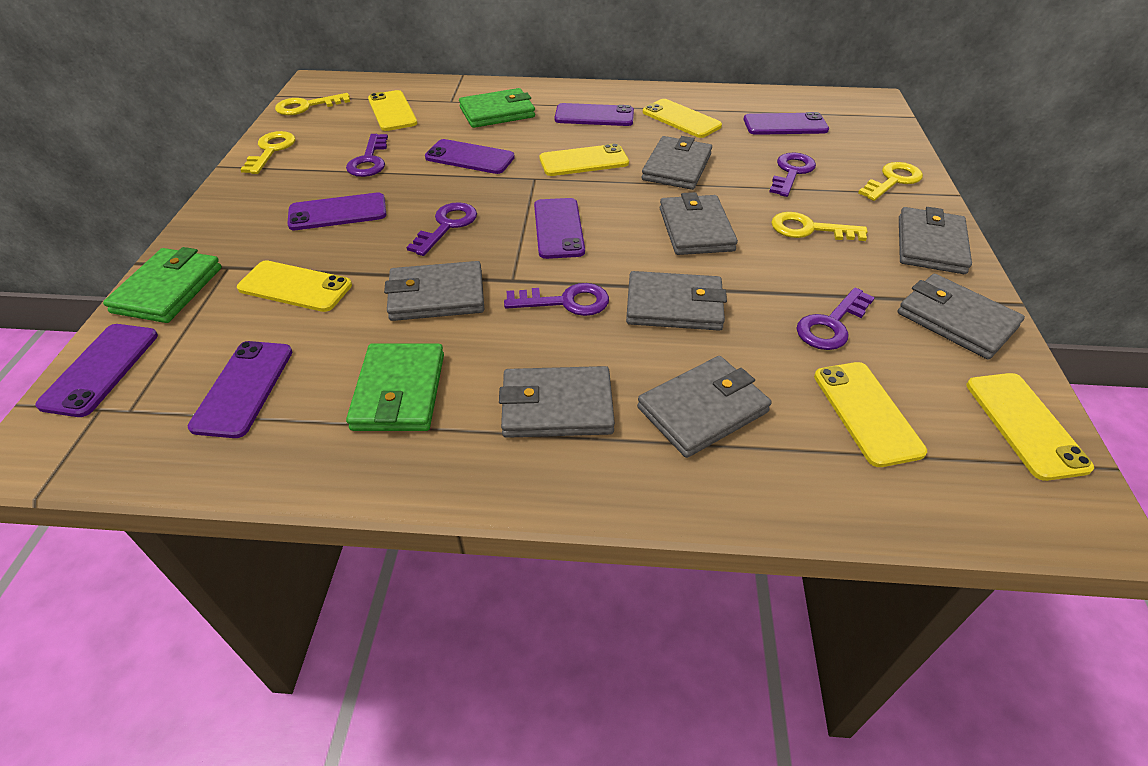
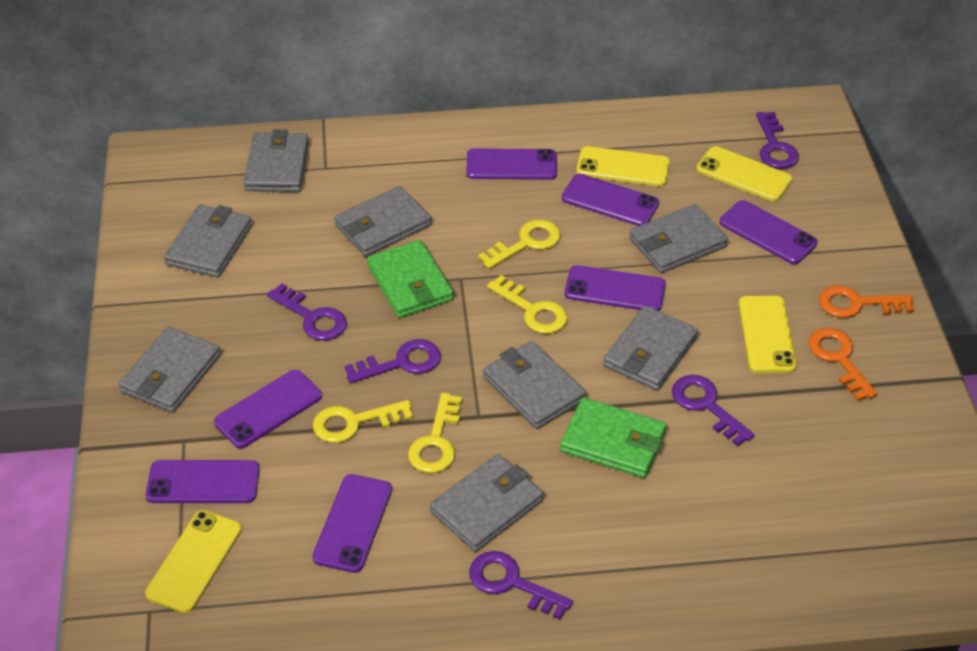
green wallet: [103,247,222,323] [346,343,444,431] [459,88,535,128] = 3 -> [367,240,454,318] [560,397,666,478] = 2
orange key: none = 0 -> [808,328,877,401] [819,285,914,318] = 2
yellow phone: [237,261,352,312] [368,90,417,131] [540,143,629,176] [643,99,722,138] [814,362,927,467] [966,373,1094,481] = 6 -> [145,510,242,613] [576,146,670,186] [696,146,793,201] [739,296,797,373] = 4

